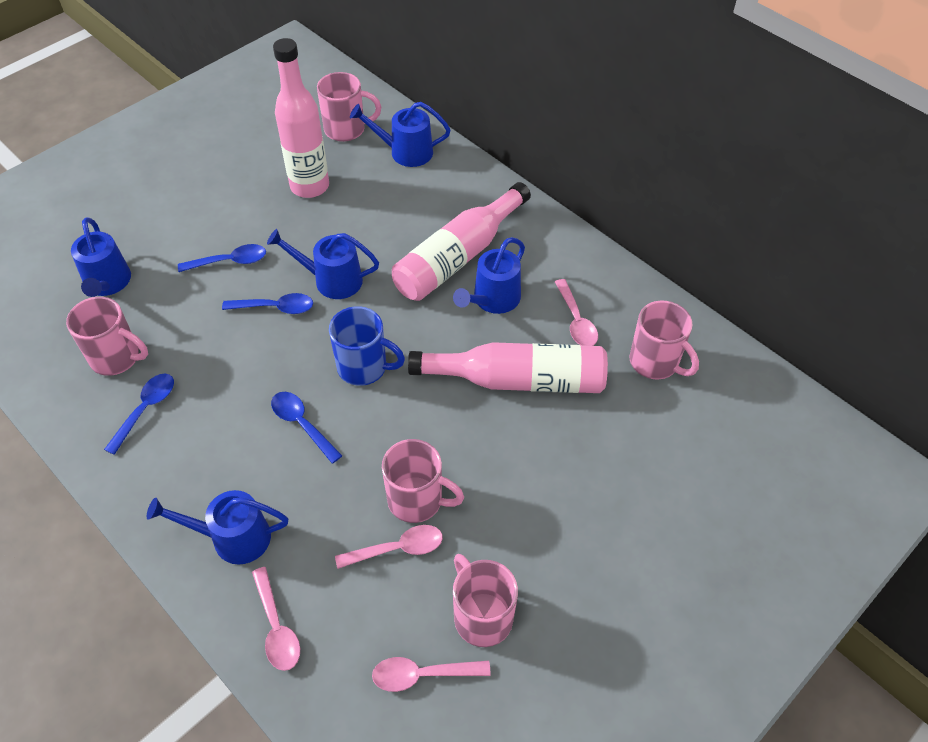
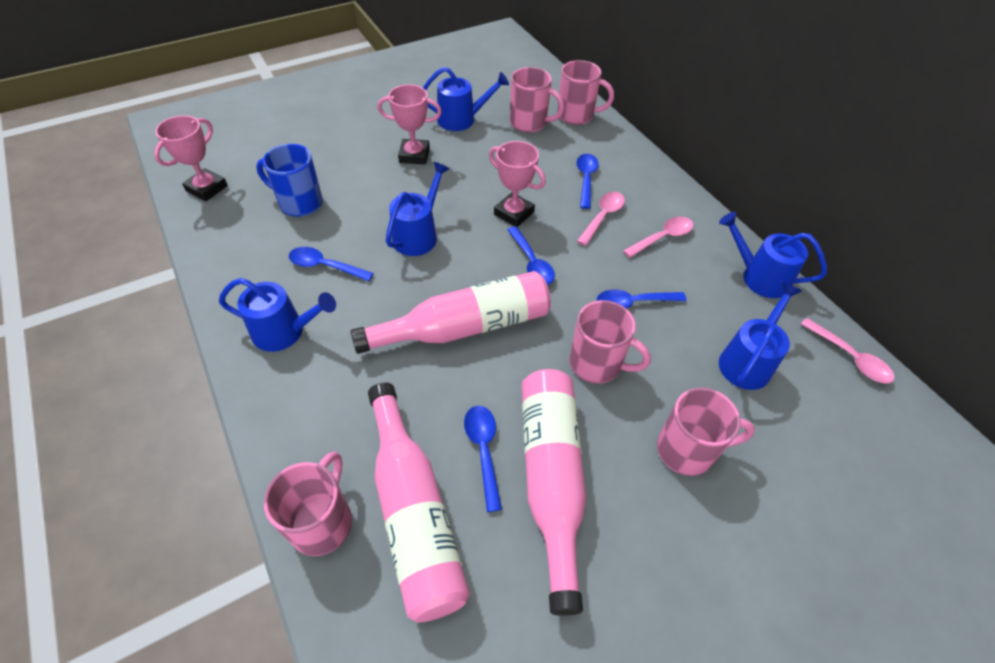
blue spoon: [104,374,174,455] [178,244,266,272] [222,293,313,314] [271,392,342,463] = 4 -> [289,247,374,281] [464,406,502,512] [507,226,555,285] [576,154,599,209] [597,289,687,308] = 5
pink spoon: [252,567,300,671] [335,525,443,569] [372,657,491,692] [555,279,598,346] = 4 -> [577,192,625,246] [623,216,694,258] [801,318,895,384] = 3
pink trophy: none = 0 -> [154,115,228,201] [377,84,442,164] [489,141,546,227] = 3

